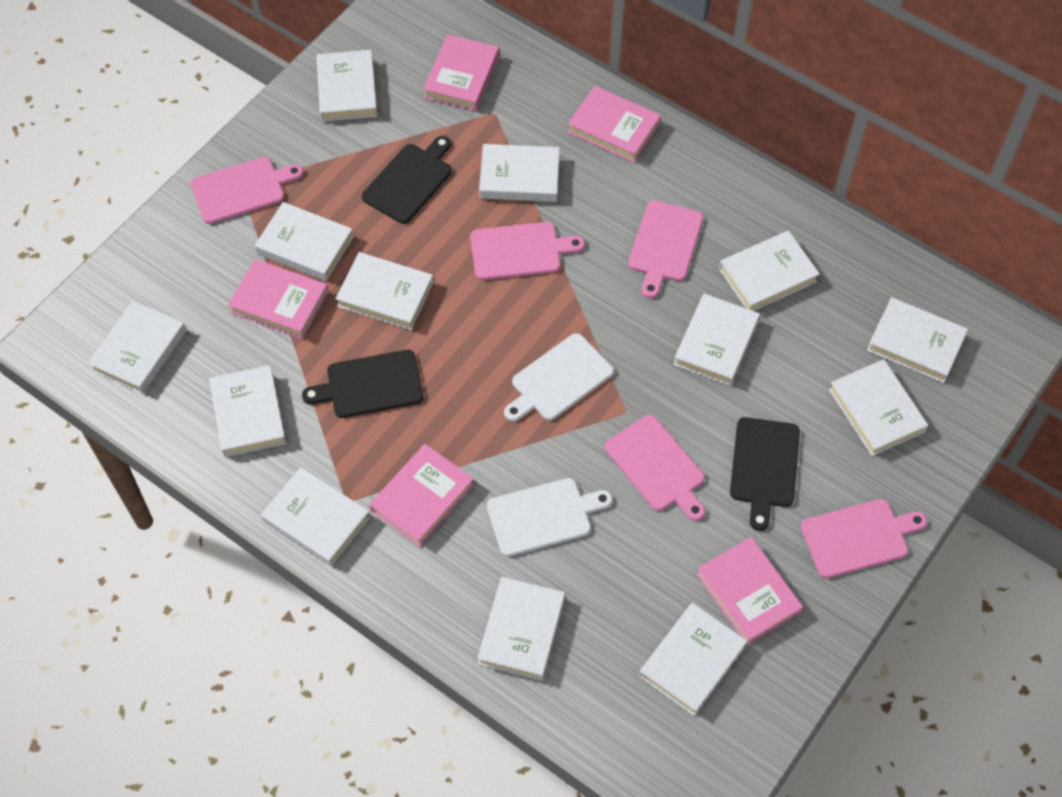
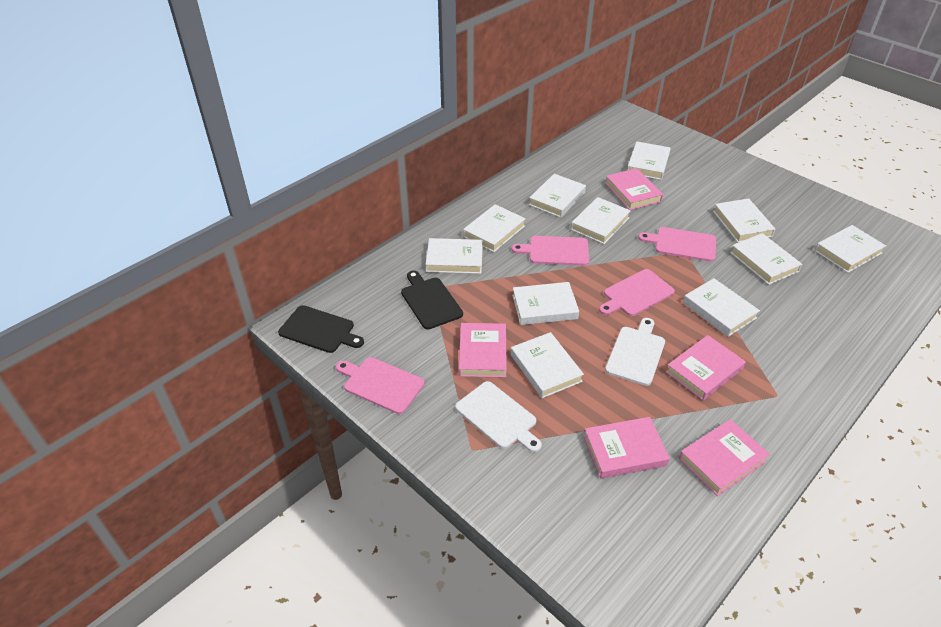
black cutting board: [302,350,424,418] [362,136,452,224] [730,417,800,531] = 3 -> [278,305,364,353] [401,271,463,329] = 2
pink cutting board: [191,157,304,224] [470,222,585,280] [605,415,705,521] [628,200,703,299] [800,499,927,578] = 5 -> [336,357,424,414] [512,236,589,266] [599,269,675,316] [638,227,716,262] = 4
white book: [88,300,186,394] [209,365,286,457] [255,202,354,281] [261,467,370,566] [316,50,377,121] [335,252,433,330] [477,577,565,681] [479,144,560,202] [639,603,747,716] [673,293,760,386] [719,231,820,311] [829,359,928,456] [867,297,968,383] = 13 -> [426,238,483,274] [463,204,526,252] [511,332,584,398] [512,282,579,325] [529,174,586,217] [571,197,631,244] [628,141,671,180] [683,278,760,337] [713,198,776,243] [730,233,802,285] [815,225,886,273] = 11

